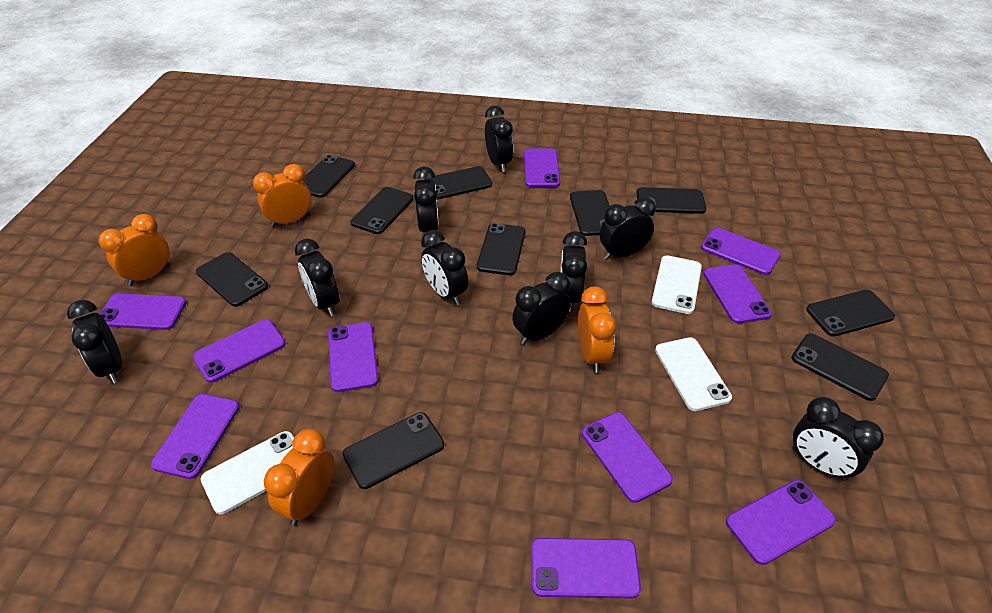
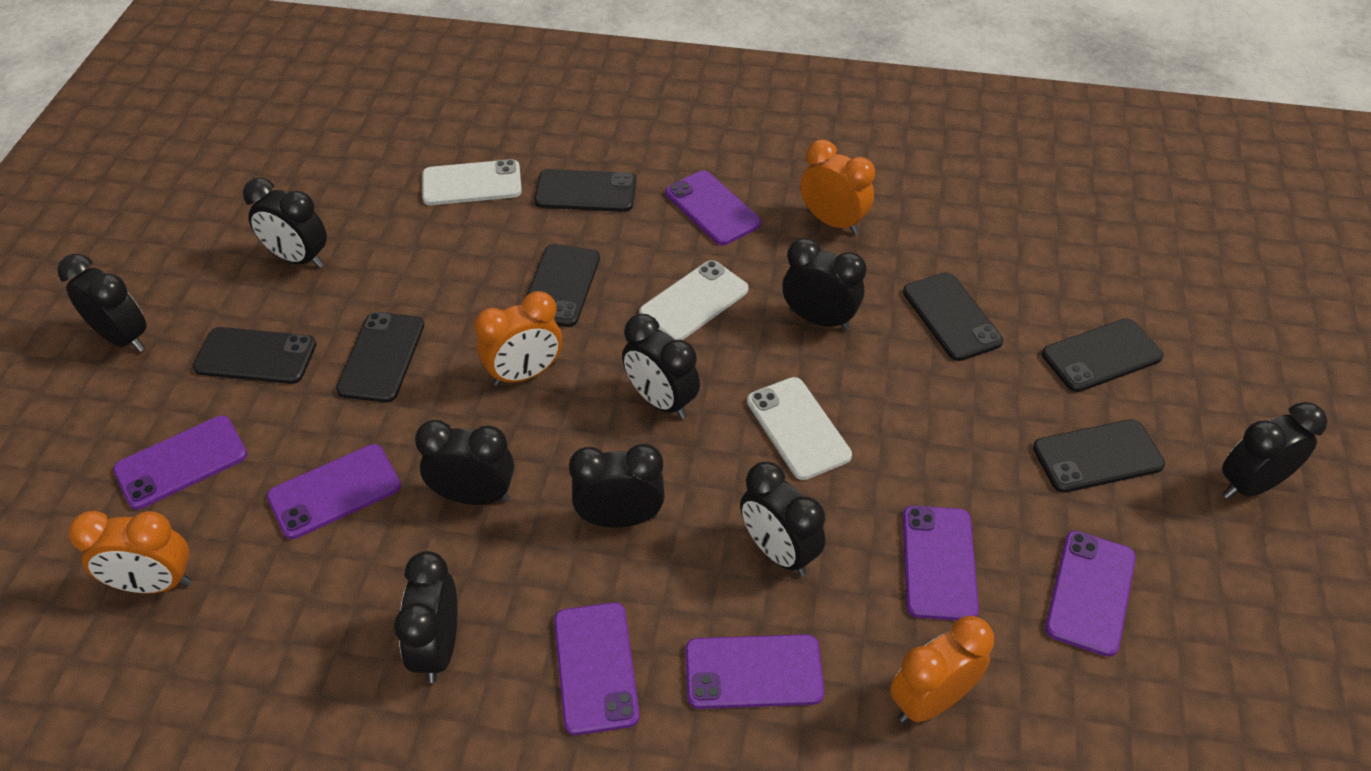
black phone: [196,252,268,307] [304,155,355,198] [343,412,444,489] [350,187,414,234] [424,166,492,200] [477,223,526,275] [570,190,610,236] [636,187,706,214] [791,334,889,401] [806,290,895,337] = 10 -> [193,327,316,384] [336,312,424,403] [527,244,600,327] [534,169,636,212] [903,272,1003,361] [1033,419,1165,493] [1042,318,1163,392] = 7
purple phone: [100,293,187,330] [151,394,240,479] [193,319,286,383] [328,322,378,392] [524,149,560,187] [531,538,641,599] [582,412,673,503] [701,228,781,275] [703,264,772,324] [726,480,836,565] = 10 -> [113,415,247,510] [267,444,401,539] [554,602,640,735] [665,170,761,245] [685,634,824,709] [903,506,979,620] [1045,531,1136,657] = 7

